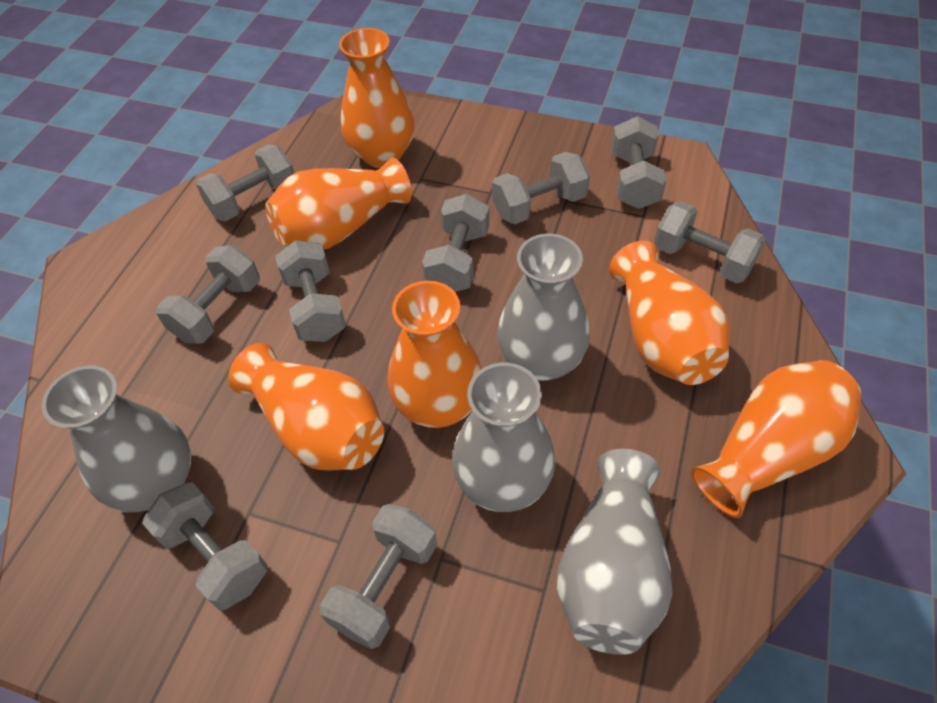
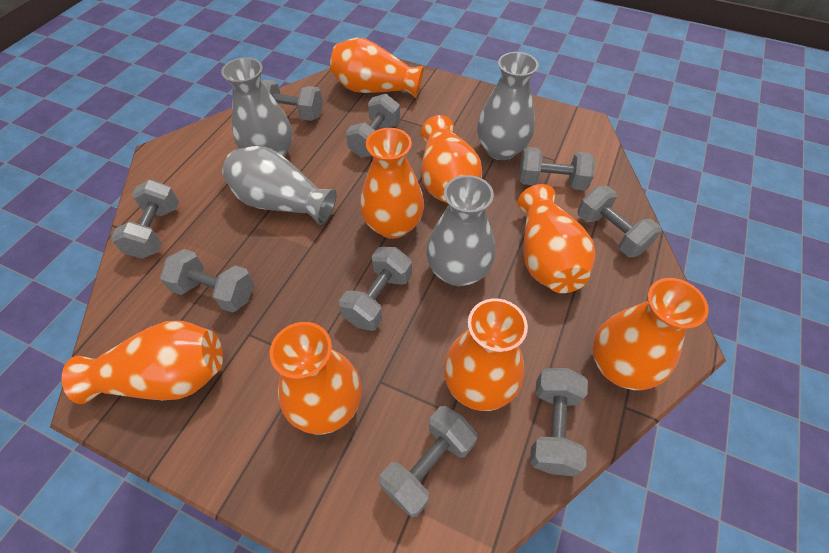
orange vase: [228,343,384,471] [265,157,412,250] [339,28,414,168] [388,281,482,428] [609,241,730,385] [691,360,861,518] = 6 -> [62,321,223,404] [269,322,362,434] [330,37,424,98] [360,128,424,239] [421,115,482,203] [444,298,528,411] [517,184,595,293] [592,278,709,390] = 8

